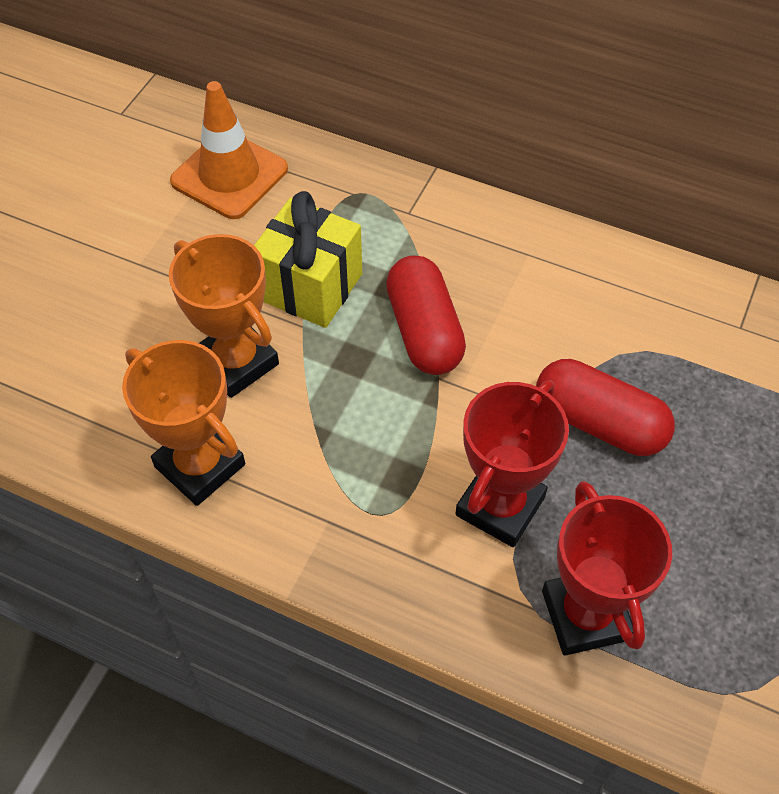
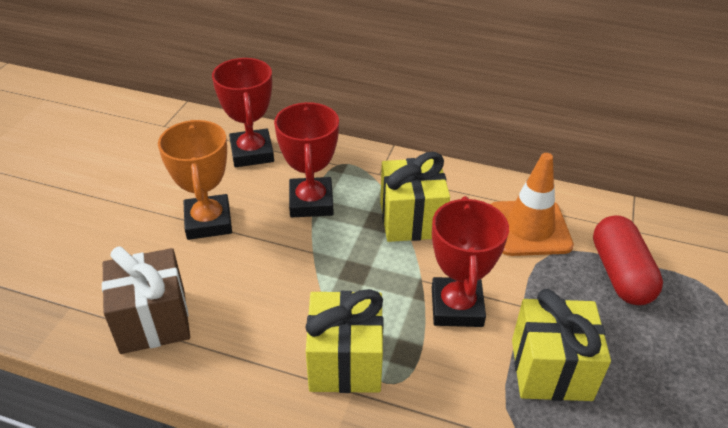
brown gift: none = 0 -> [102,246,190,354] = 1
orange trophy: [122,340,245,506] [169,234,279,398] = 2 -> [158,120,232,240] = 1
red capsule: [386,255,466,375] [536,359,675,456] = 2 -> [593,215,663,305] = 1
red trophy: [456,380,569,547] [542,481,672,656] = 2 -> [212,58,274,167] [274,102,339,217] [432,196,509,327] = 3
yellow gift: [254,191,362,328] = 1 -> [306,289,384,393] [380,152,450,242] [512,289,611,401] = 3

